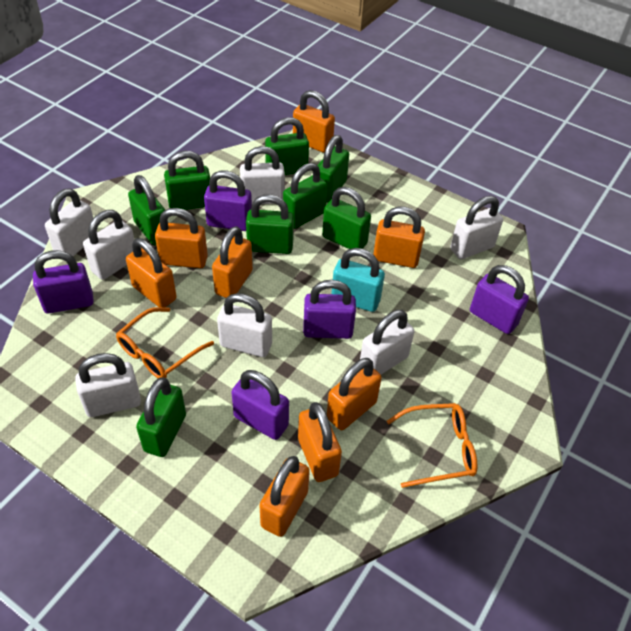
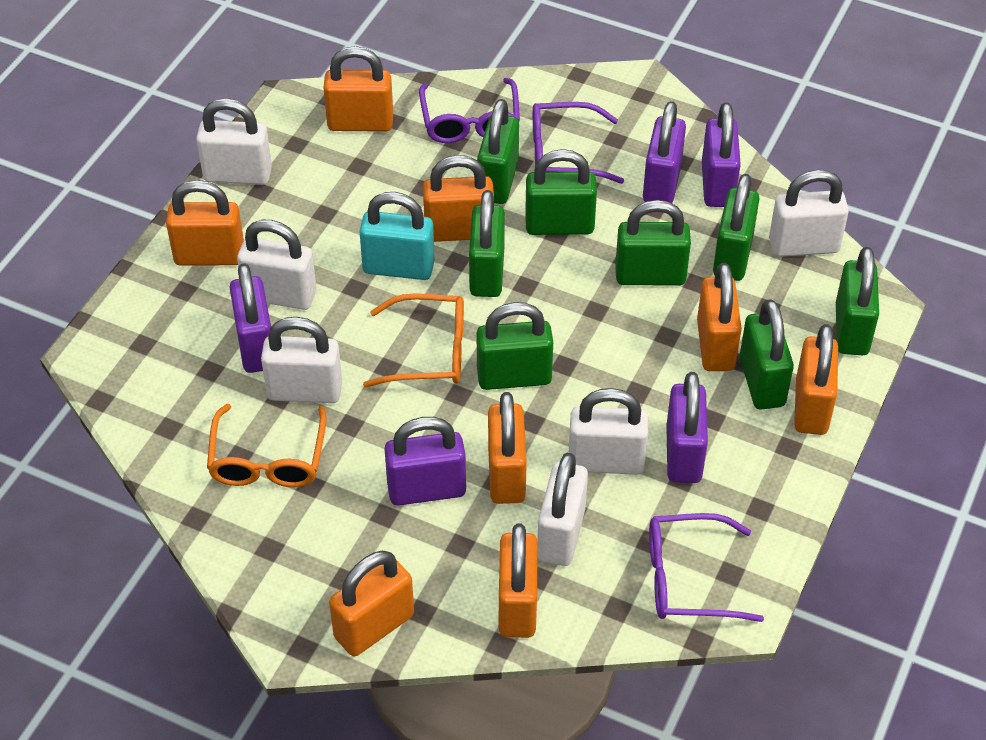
purple glasses: none = 0 -> [419,78,520,143] [533,102,624,184] [649,513,764,622] = 3
white padlock: [45,188,93,256] [75,353,141,417] [83,210,134,280] [217,293,272,357] [240,146,285,204] [360,310,414,375] [450,196,503,259] = 7 -> [196,98,272,185] [237,220,316,310] [261,317,342,403] [537,453,588,566] [569,388,648,475] [769,170,849,257] = 6

